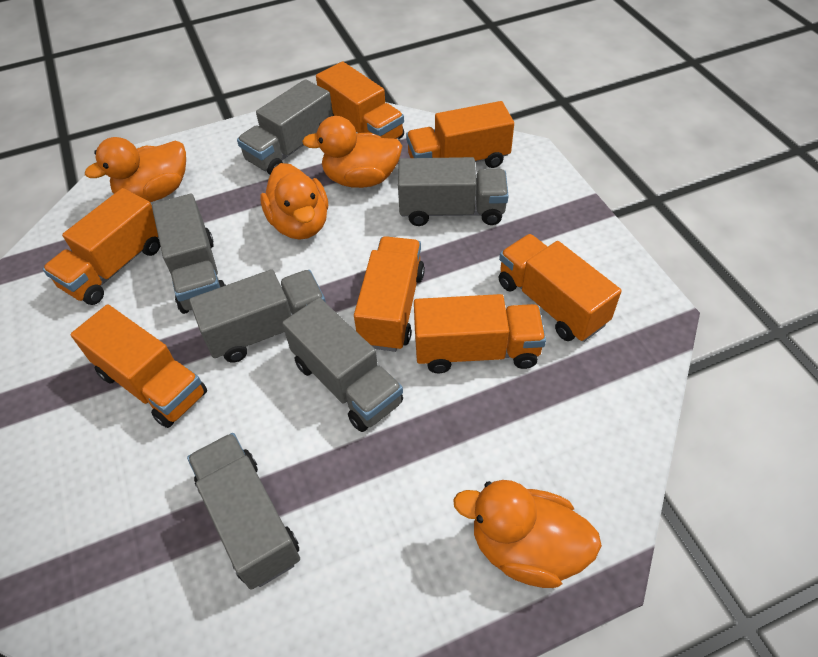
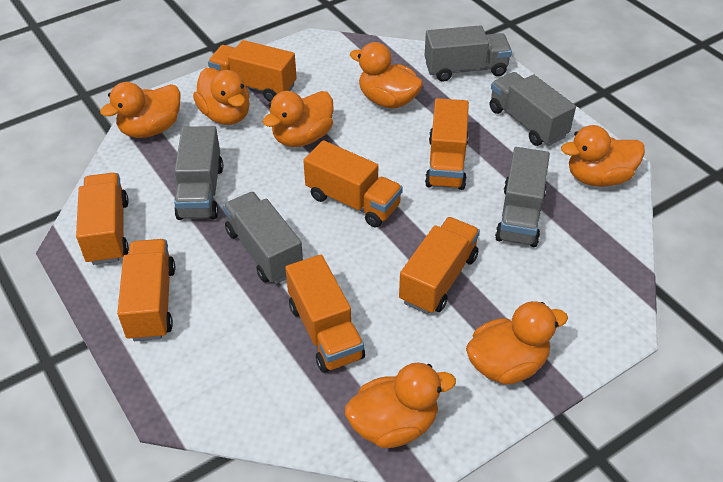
grey truck: [152,194,226,314] [187,433,300,590] [189,269,326,363] [237,79,333,175] [282,298,403,432] [398,157,508,226] = 6 -> [174,126,223,220] [223,192,303,284] [424,25,512,82] [490,72,576,146] [495,147,550,247] = 5
orange duck: [85,137,186,202] [261,163,328,240] [302,116,402,188] [453,480,602,588] = 4 -> [100,82,181,138] [193,68,250,125] [263,91,334,147] [345,362,456,448] [350,42,423,108] [466,301,568,385] [561,125,645,187] = 7

